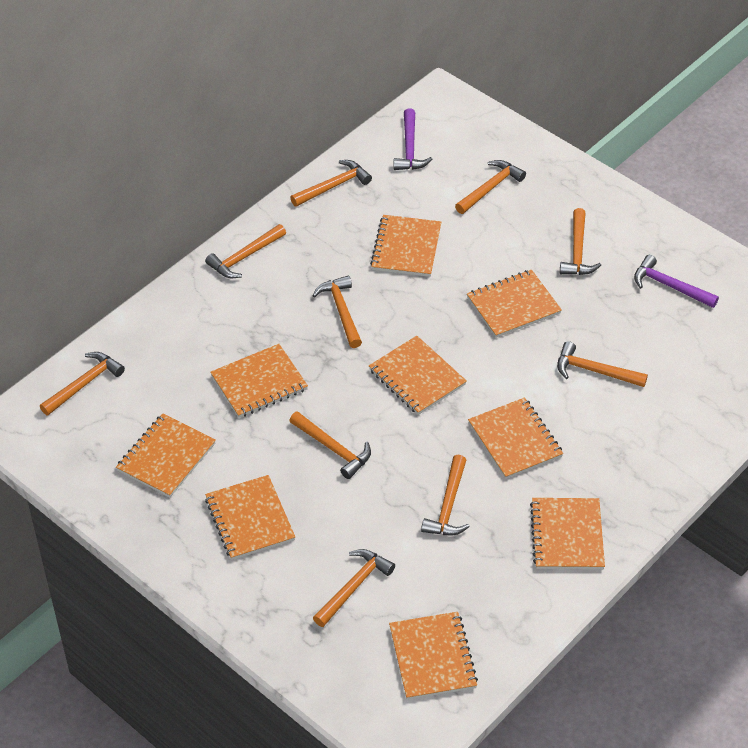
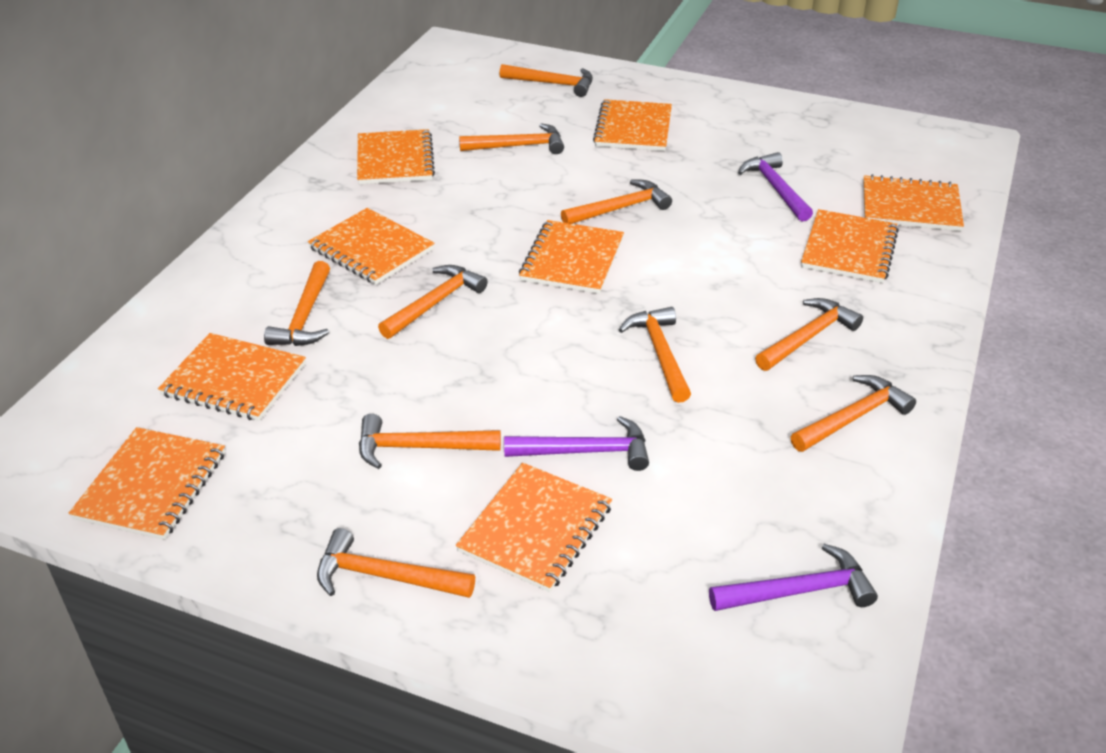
purple hammer: [394,108,432,170] [634,255,719,308] = 2 -> [504,416,649,471] [709,544,878,611] [738,152,813,222] = 3

